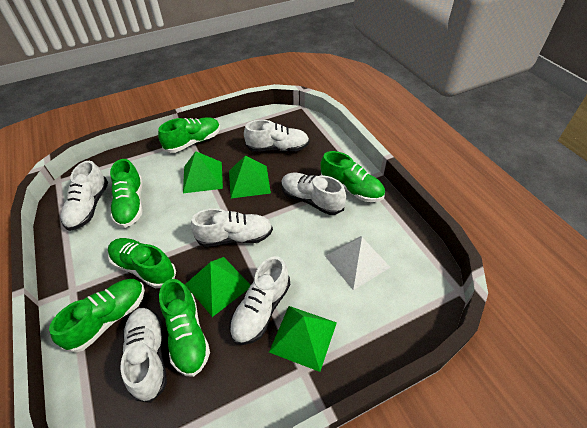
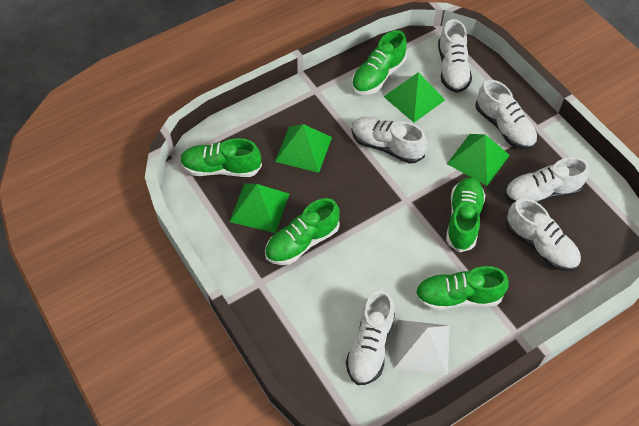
green shoe: [49,279,145,353] [108,238,176,288] [110,159,143,228] [158,117,220,153] [159,279,210,377] [320,151,385,202] = 6 -> [180,138,262,177] [265,198,340,265] [352,30,407,95] [415,266,509,310] [446,177,485,252] = 5

